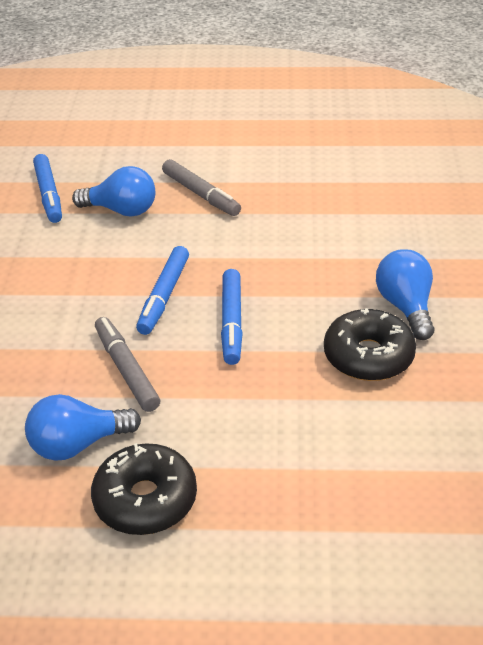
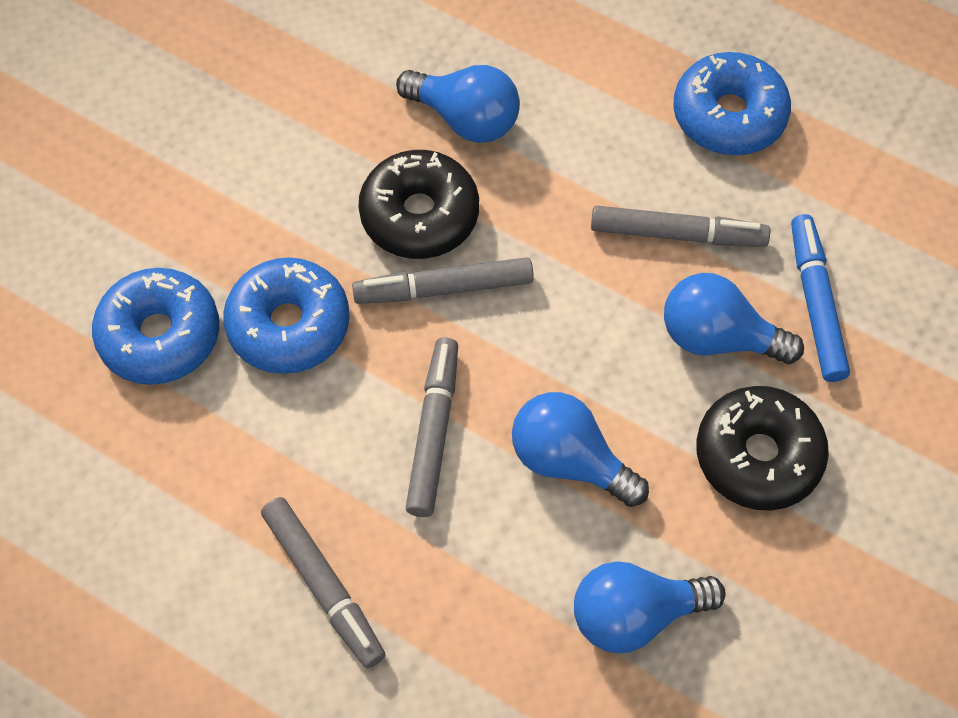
blue donut: none = 0 -> [92,268,219,385] [223,257,349,374] [673,52,791,155] = 3
blue light bulb: [25,394,141,460] [72,166,155,217] [376,249,434,340] = 3 -> [396,65,520,143] [512,392,649,507] [574,562,726,653] [664,273,804,364] = 4
blue marker: [33,154,62,223] [136,246,189,335] [221,269,243,365] = 3 -> [791,214,850,382] = 1
grey marker: [95,317,160,412] [162,159,241,216] = 2 -> [261,497,385,668] [352,257,534,304] [406,338,458,517] [591,206,770,247] = 4

